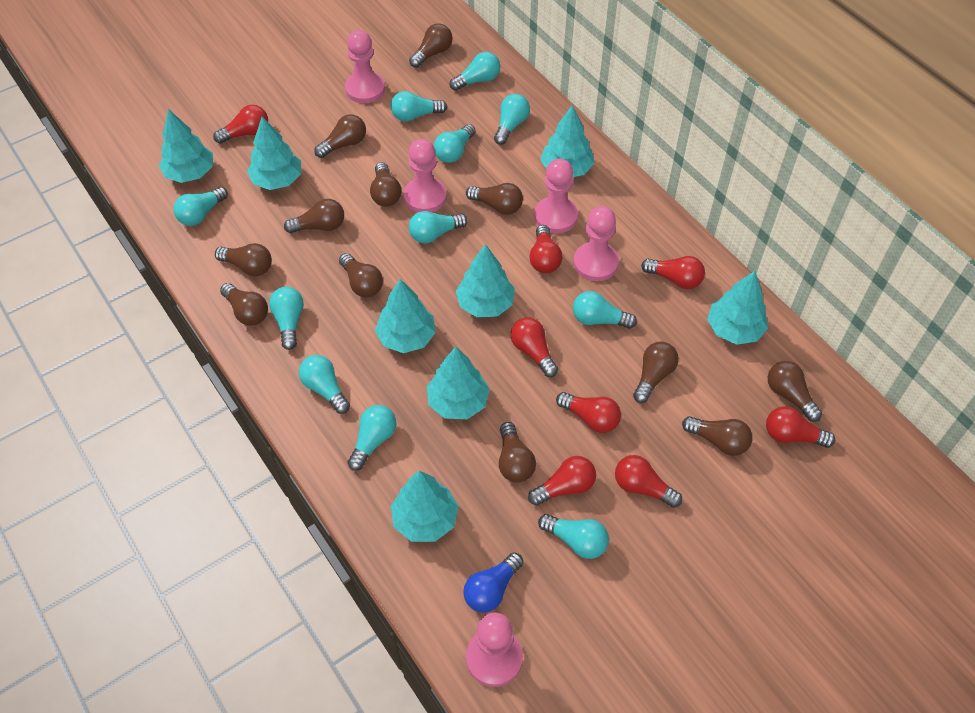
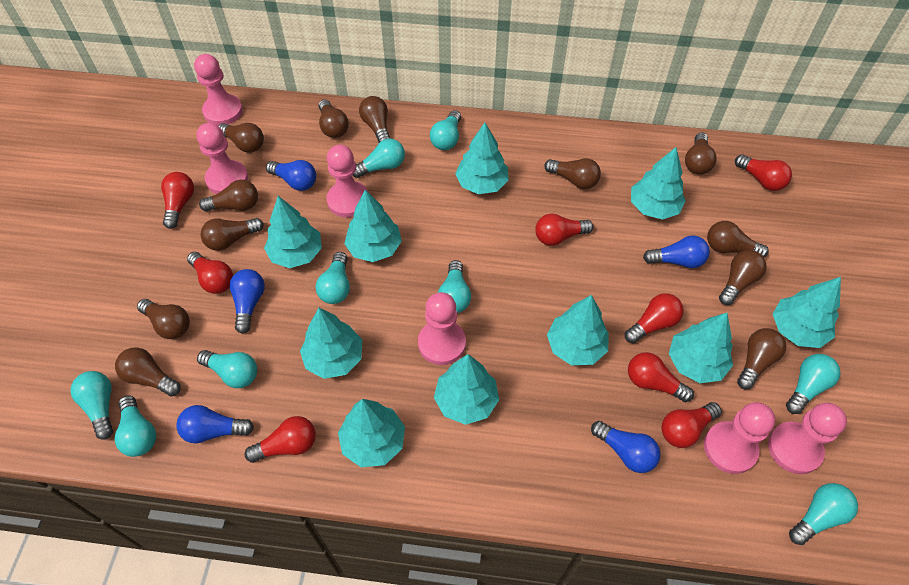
blue light bulb: [463,552,524,613] = 1 -> [176,405,254,443] [230,269,265,334] [266,160,316,191] [591,421,661,473] [643,235,710,268] = 5
pink pawn: [345,30,385,103] [404,139,447,213] [466,613,523,687] [534,159,578,233] [573,206,619,281] = 5 -> [194,54,243,125] [196,123,248,194] [326,145,368,217] [418,292,466,365] [704,402,775,474] [768,403,847,474] = 6
turquoise light bulb: [173,187,228,226] [269,287,304,350] [299,355,350,414] [348,405,396,471] [391,91,447,121] [409,211,468,243] [434,124,476,163] [450,52,500,91] [494,94,530,145] [538,514,609,559] [573,291,637,329] = 11 -> [71,371,113,440] [115,395,156,457] [197,350,257,388] [316,252,350,304] [353,138,405,178] [430,110,461,150] [438,260,471,313] [786,354,840,414] [789,483,858,545] = 9
turquoise tree: [159,109,213,183] [247,117,301,190] [375,279,436,353] [391,470,458,542] [427,346,490,419] [456,244,515,317] [540,105,595,177] [707,271,768,345] = 8 -> [264,196,322,268] [300,308,362,379] [338,399,405,467] [344,190,402,262] [434,354,499,425] [455,123,509,194] [547,295,609,365] [631,147,686,220] [669,313,733,383] [773,277,841,348] = 10

